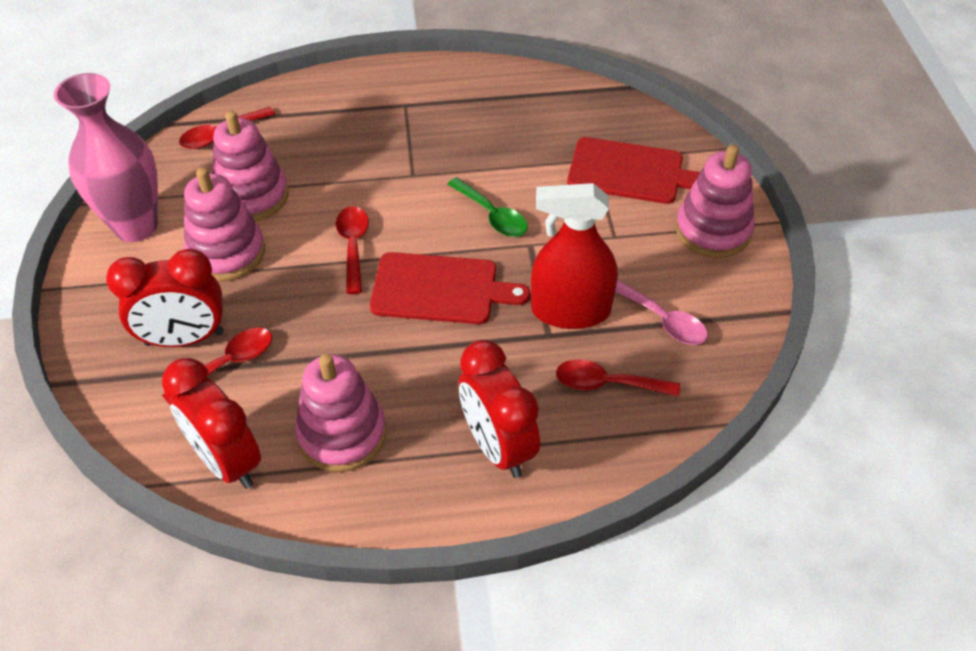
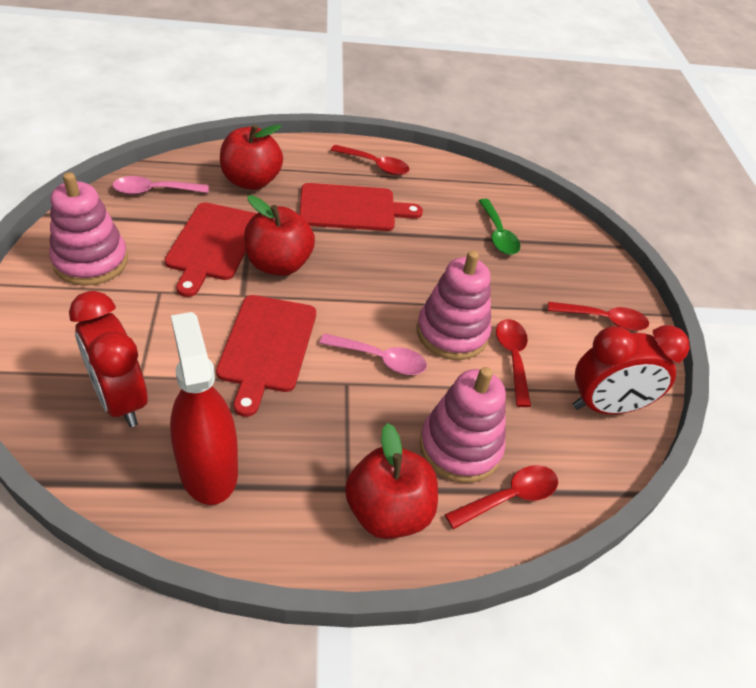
pink spoon: [615,280,708,345] = 1 -> [112,176,209,195] [319,333,427,375] = 2
pink stacking toy: [184,167,265,281] [212,110,289,222] [295,354,386,472] [675,145,755,258] = 4 -> [49,172,128,286] [417,251,491,360] [420,367,506,483] = 3
pink vase: [54,73,158,242] = 1 -> none = 0
red apple: none = 0 -> [220,124,283,190] [244,195,315,276] [345,423,438,539] = 3
red clock: [106,249,224,347] [162,358,261,489] [459,340,540,478] = 3 -> [69,291,148,427] [573,325,690,414] = 2
red cutting board: [370,252,530,324] [567,137,700,204] = 2 -> [165,202,257,297] [216,295,316,417] [299,183,423,231] = 3

